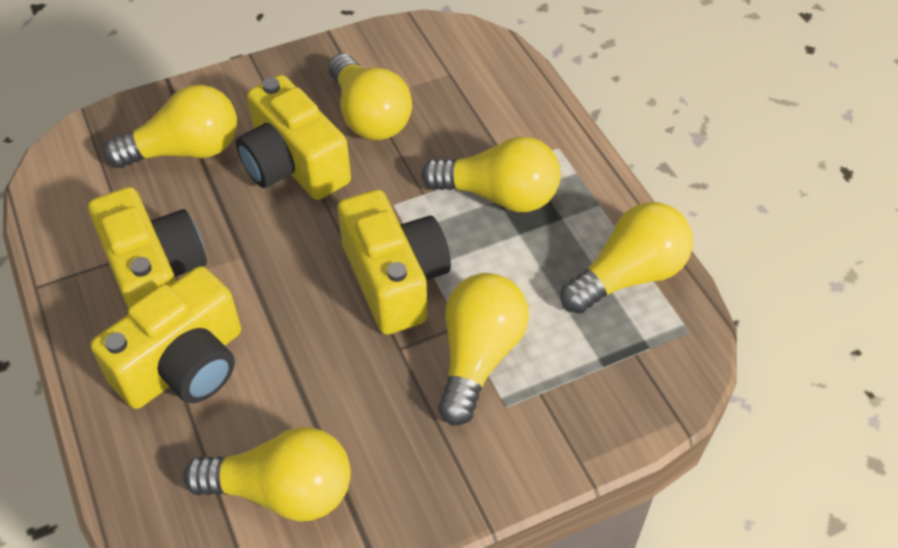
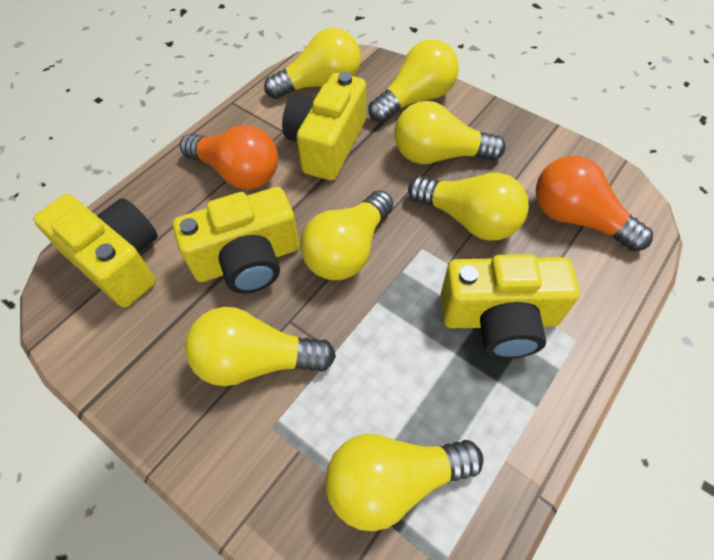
orange light bulb: none = 0 -> [180,125,278,190] [536,156,653,252] = 2
yellow light bulb: [104,85,237,168] [184,427,351,521] [328,54,412,140] [421,137,561,212] [438,273,529,425] [561,202,693,314] = 6 -> [185,307,336,386] [264,28,361,99] [300,190,393,280] [325,434,484,531] [369,39,459,123] [394,101,506,164] [408,173,529,241] = 7

